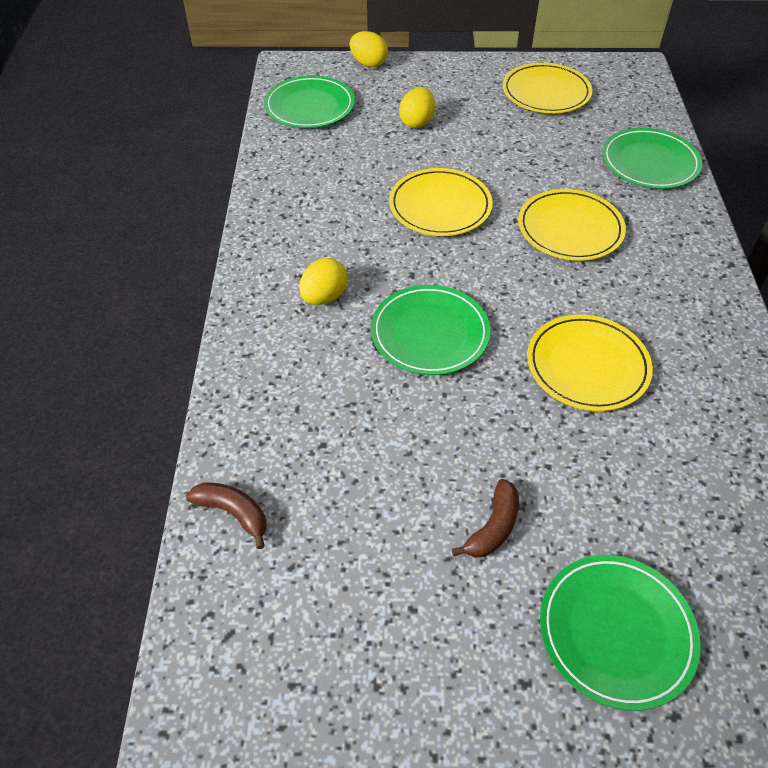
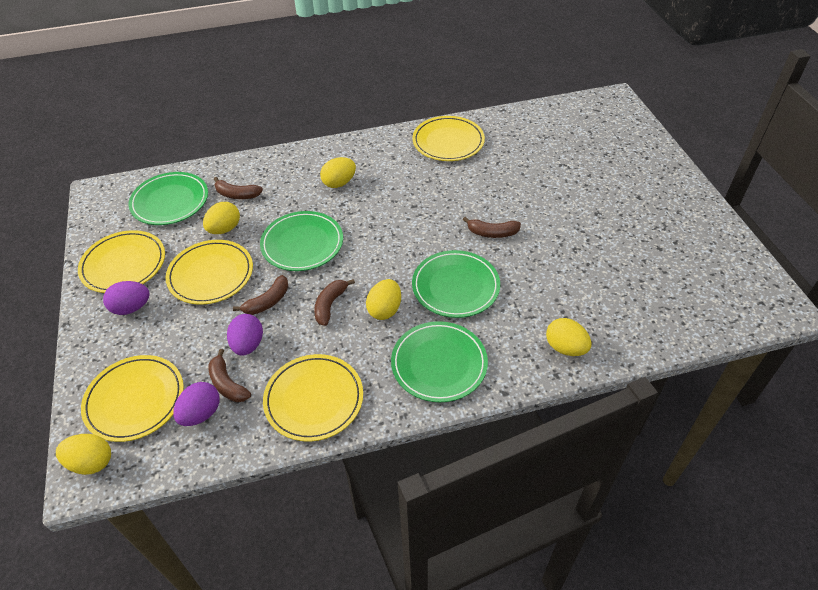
brown banana: [186,483,267,549] [452,479,519,558] = 2 -> [209,349,251,402] [214,177,263,199] [233,275,288,315] [314,279,355,326] [463,217,521,238] = 5
purple egg: none = 0 -> [103,281,150,315] [173,382,220,426] [227,314,263,356] = 3
yellow egg: [299,258,348,305] [350,31,388,67] [399,87,435,128] = 3 -> [56,434,111,475] [203,202,240,234] [320,157,356,188] [366,279,401,320] [546,318,591,356] = 5
yellow plate: [389,168,493,236] [503,63,592,113] [518,189,626,261] [527,314,653,411] = 4 -> [78,230,165,293] [81,355,184,442] [165,240,253,305] [263,354,363,442] [412,116,485,161] = 5

